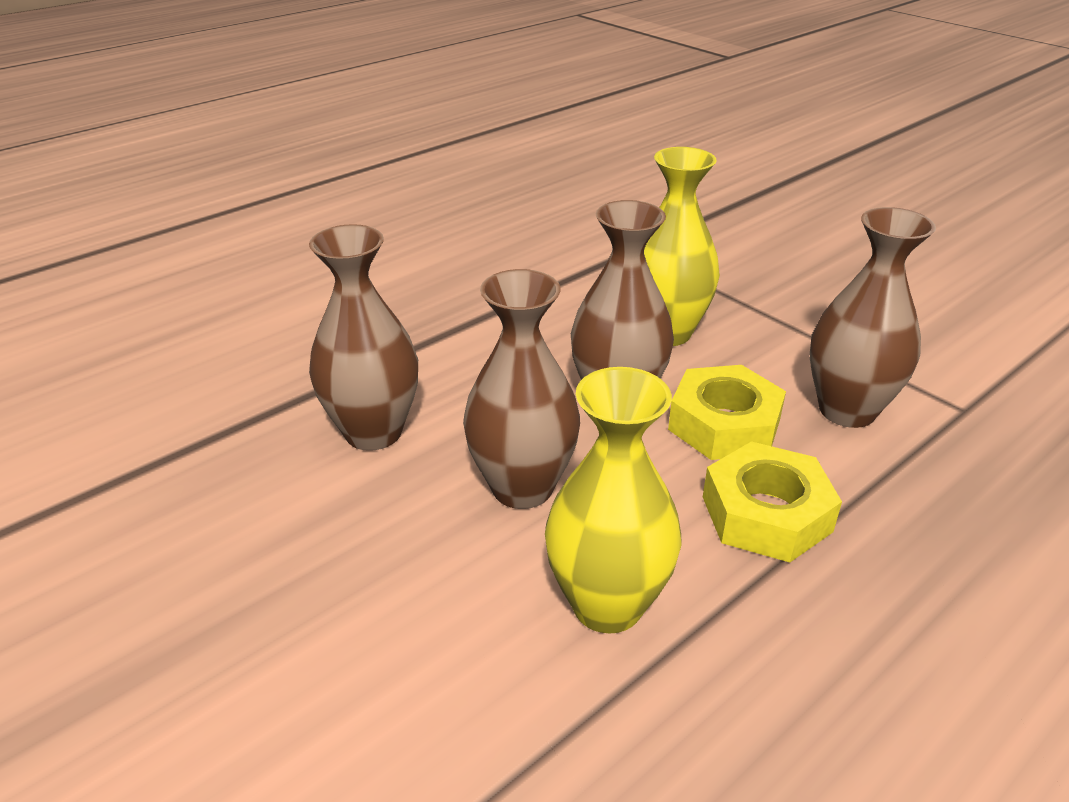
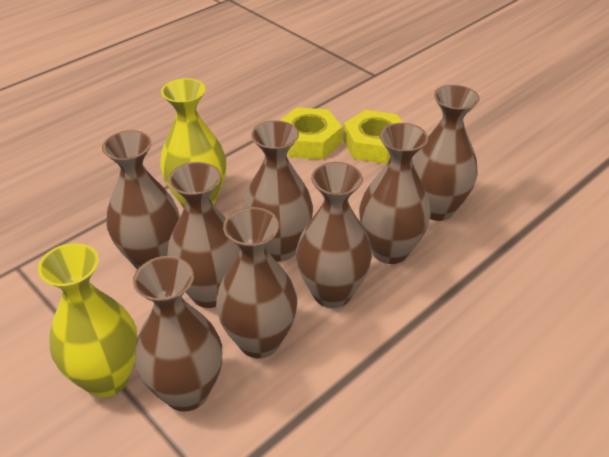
brown vase: [309,224,418,451] [463,269,580,509] [571,200,674,380] [810,207,936,428] = 4 -> [102,130,180,269] [133,256,222,412] [167,162,240,308] [216,207,297,358] [242,120,313,261] [296,162,372,308] [359,123,431,264] [412,85,480,221] = 8

